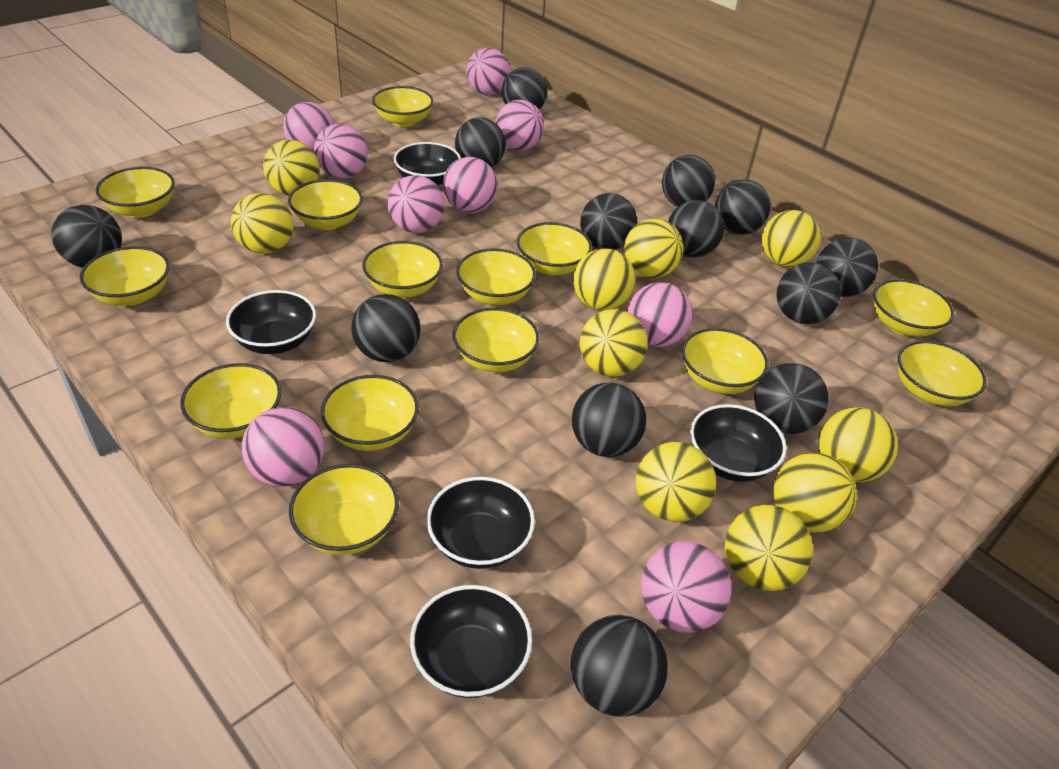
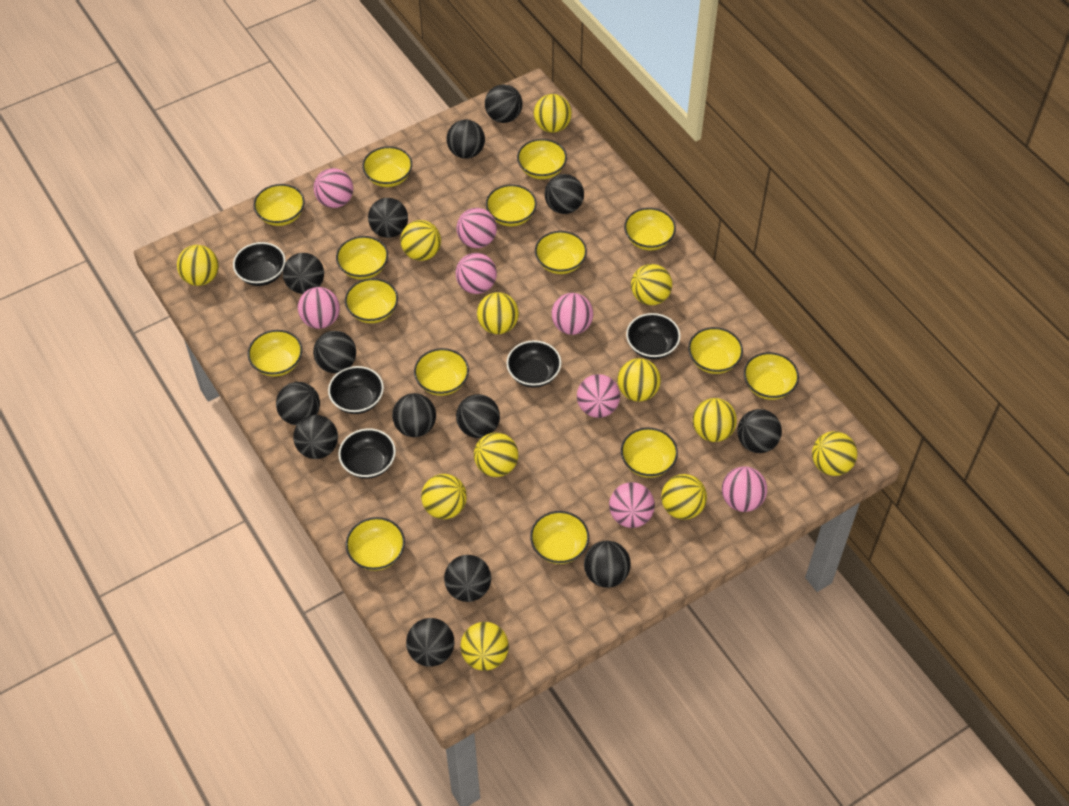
black ball: [52,205,122,267] [351,294,420,362] [455,117,506,168] [502,67,547,110] [571,615,668,717] [572,383,646,457] [580,193,637,250] [662,155,715,207] [668,200,724,258] [715,179,770,235] [755,363,829,434] [776,262,841,324] [816,238,878,297] = 13 -> [276,382,320,425] [283,253,324,294] [293,415,338,459] [313,331,356,373] [368,198,408,238] [392,393,436,437] [406,618,454,667] [444,555,491,602] [447,120,485,159] [456,394,500,438] [485,84,522,123] [545,174,584,214] [584,541,631,588] [737,409,782,453] = 14
pink ball: [242,407,325,487] [283,102,335,152] [314,124,368,178] [387,175,444,233] [443,157,497,213] [466,48,510,95] [495,100,544,151] [627,282,693,347] [641,541,731,633] = 9 -> [298,287,340,329] [313,168,353,208] [456,253,497,294] [457,208,497,248] [552,293,593,335] [577,374,620,418] [609,482,655,528] [722,466,767,512] = 8
yellow ball: [231,193,294,254] [263,140,320,196] [573,248,635,311] [580,309,648,377] [624,219,684,278] [636,442,716,522] [725,505,813,591] [761,210,821,268] [773,453,857,533] [818,407,898,482] = 10 -> [177,245,219,286] [400,220,441,261] [421,474,467,519] [460,622,509,671] [474,432,518,477] [477,292,519,334] [534,94,572,133] [617,358,661,402] [631,264,672,305] [661,474,707,520] [693,398,737,442] [812,431,857,476] = 12
yellow bowl: [80,246,170,306] [96,167,175,217] [180,363,281,439] [288,179,363,230] [289,464,399,555] [321,375,419,451] [362,241,443,297] [372,86,433,127] [453,308,540,372] [456,248,536,305] [517,222,592,276] [682,328,768,394] [873,279,954,337] [898,341,987,406] = 14 -> [248,330,302,377] [253,184,305,226] [336,236,388,280] [345,278,398,323] [346,517,405,571] [362,146,412,187] [414,348,469,396] [486,184,537,226] [517,139,567,179] [530,511,589,564] [535,231,587,274] [621,428,678,478] [624,208,676,250] [688,327,743,374] [744,352,799,400] = 15

